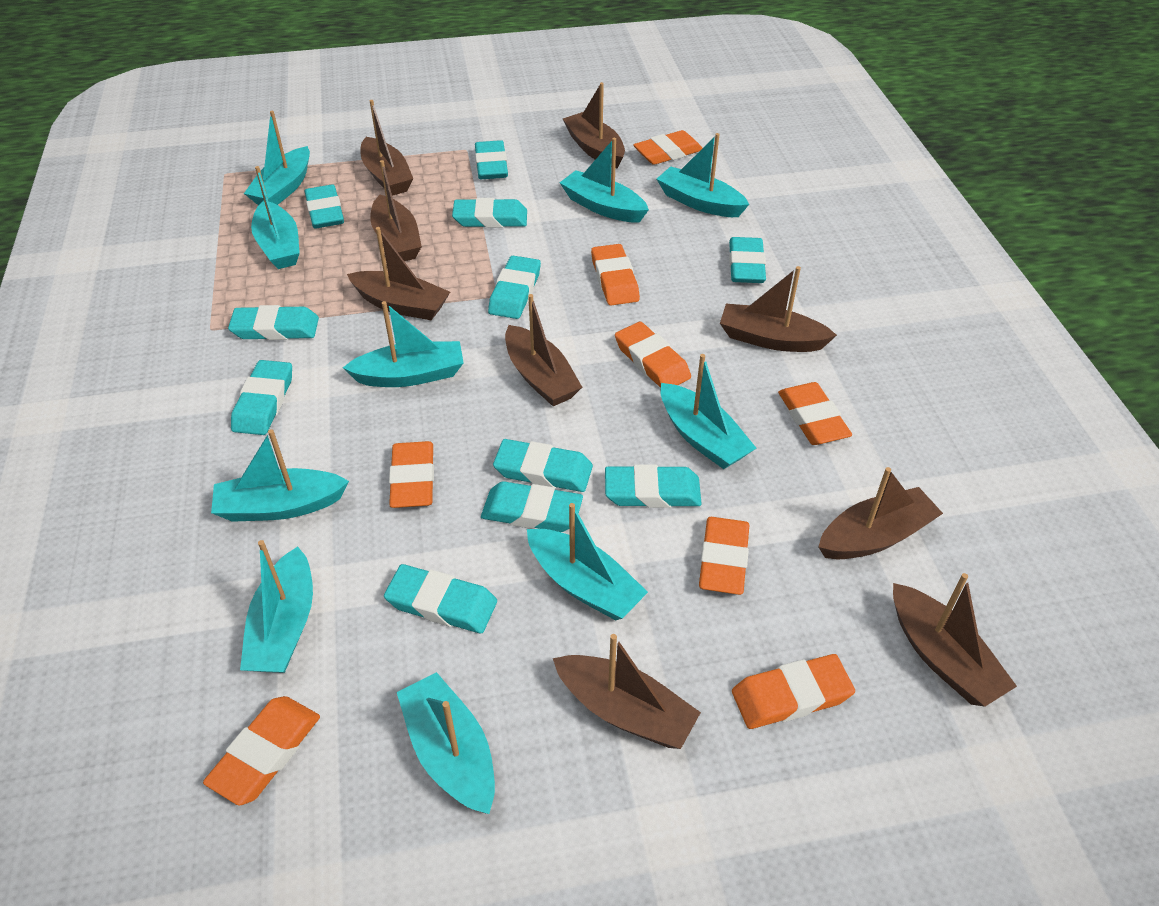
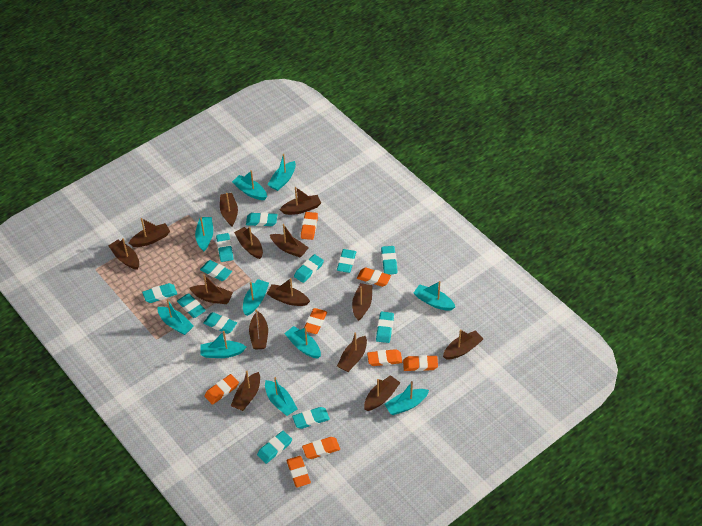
brown boat: [347,227,450,320] [360,100,413,196] [370,160,422,261] [505,294,582,406] [553,634,701,749] [563,82,625,168] [720,266,837,352] [818,467,943,559] [893,573,1017,707] = 9 -> [109,238,139,270] [128,218,170,247] [189,274,233,304] [220,193,238,226] [231,371,260,411] [234,227,263,259] [249,309,268,350] [267,278,310,306] [270,224,309,258] [279,187,321,215] [337,333,367,372] [352,283,373,321] [364,375,400,411] [443,329,483,359] = 14
turquoise eraser: [228,305,319,340] [231,360,292,435] [305,184,344,229] [384,564,497,633] [452,198,527,228] [475,140,508,179] [481,481,583,532] [488,256,541,319] [493,439,593,492] [605,464,702,508] [729,237,766,283] = 11 -> [142,283,177,303] [177,293,206,318] [200,260,232,281] [203,312,237,334] [216,233,233,262] [246,212,278,226] [257,431,292,464] [292,407,330,429] [294,254,324,283] [337,249,356,273] [376,312,394,343] [381,246,397,274] = 12

